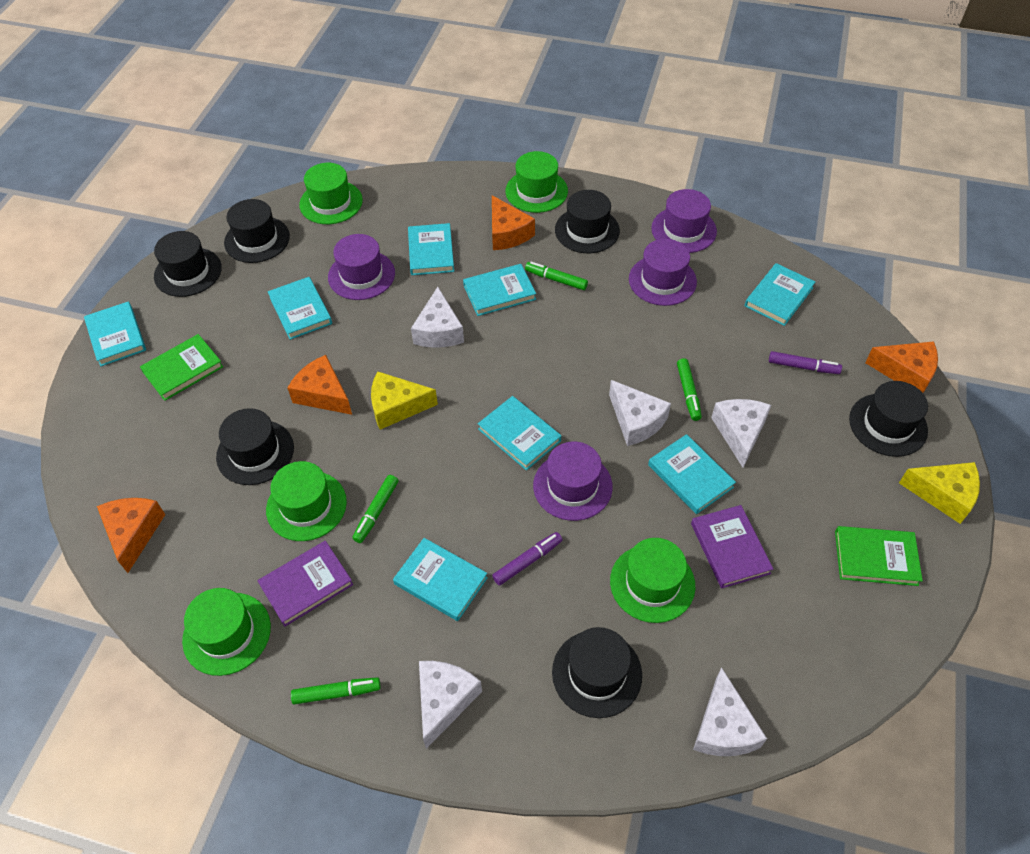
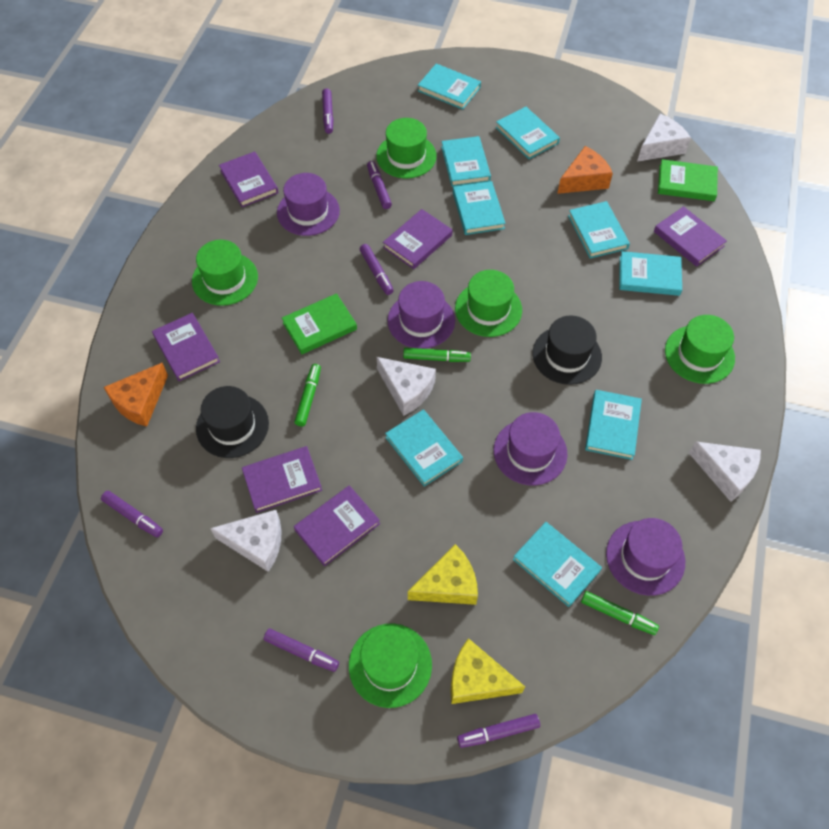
black hat: [154,231,222,297] [216,408,294,485] [224,199,290,263] [552,627,642,718] [555,190,620,253] [849,381,928,457] = 6 -> [196,386,269,458] [533,315,602,385] = 2
green marker: [291,677,381,705] [352,475,398,543] [525,262,588,290] [677,358,702,421] = 4 -> [294,364,321,427] [403,348,471,362] [581,591,659,635] = 3
orange cheese: [97,498,166,573] [287,355,352,415] [492,195,535,250] [865,341,938,393] = 4 -> [104,363,168,426] [557,146,613,194] = 2
purple book: [257,541,353,627] [691,505,773,589] = 2 -> [152,313,220,381] [219,151,278,207] [242,446,322,513] [294,485,380,566] [383,209,453,269] [654,206,727,267] = 6
purple marker: [492,532,562,586] [769,351,842,374] = 2 -> [101,491,163,537] [264,628,339,672] [322,88,333,134] [360,244,394,295] [367,161,392,209] [457,714,540,748] = 6
turquoise book: [84,302,146,366] [268,277,332,340] [393,538,488,621] [408,223,454,275] [463,264,536,316] [478,396,561,470] [648,434,736,514] [745,263,815,326] = 8 -> [385,409,463,487] [418,64,481,110] [441,136,491,187] [453,181,506,235] [496,107,560,159] [513,522,602,607] [568,201,630,258] [585,390,642,460] [619,251,682,296] = 9
white cheese: [411,287,464,348] [419,661,482,749] [609,380,671,446] [693,667,767,756] [711,399,771,468] = 5 -> [210,510,281,572] [377,357,436,416] [637,114,691,162] [689,441,761,502] = 4

